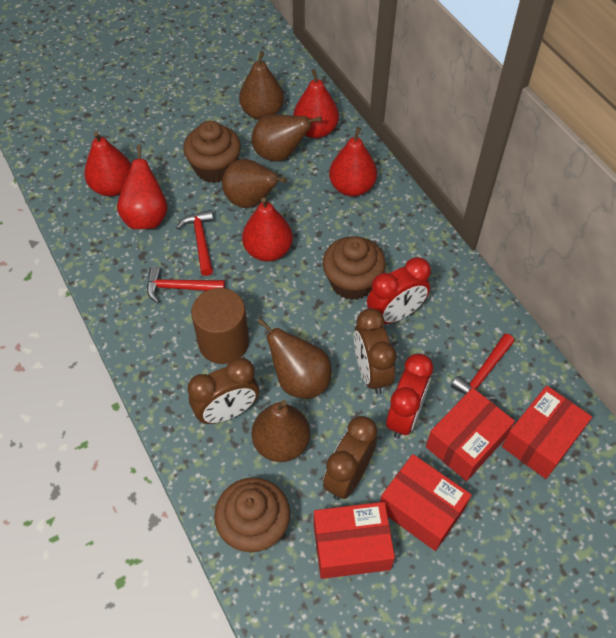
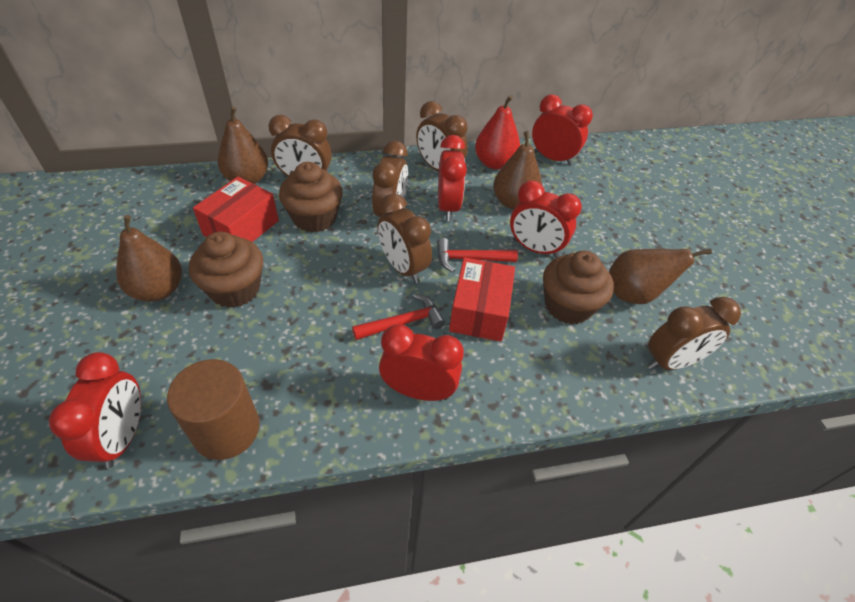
brown clock: [187,358,259,424] [323,416,377,500] [354,308,396,394] = 3 -> [268,115,332,178] [372,141,408,217] [378,194,432,283] [416,101,468,171] [647,297,741,370] = 5
brown pear: [222,159,287,208] [239,51,284,120] [252,115,322,162] [252,400,310,462] [258,319,332,399] = 5 -> [116,215,182,302] [218,107,268,184] [493,131,542,210] [609,248,712,304] = 4
red box: [313,502,395,579] [380,454,472,551] [426,388,515,481] [502,385,592,479] = 4 -> [193,176,279,242] [449,257,515,342] = 2
red clock: [367,257,431,324] [386,354,433,439] = 2 -> [49,352,141,468] [379,324,464,401] [438,135,467,221] [510,181,582,258] [532,94,593,165] = 5
red hammer: [147,266,225,303] [176,210,214,276] [451,333,515,401] = 3 -> [352,294,445,340] [437,238,518,272] = 2
red pear: [84,131,131,196] [117,144,168,229] [242,198,293,262] [293,69,339,138] [329,127,377,197] = 5 -> [475,95,520,170] = 1

